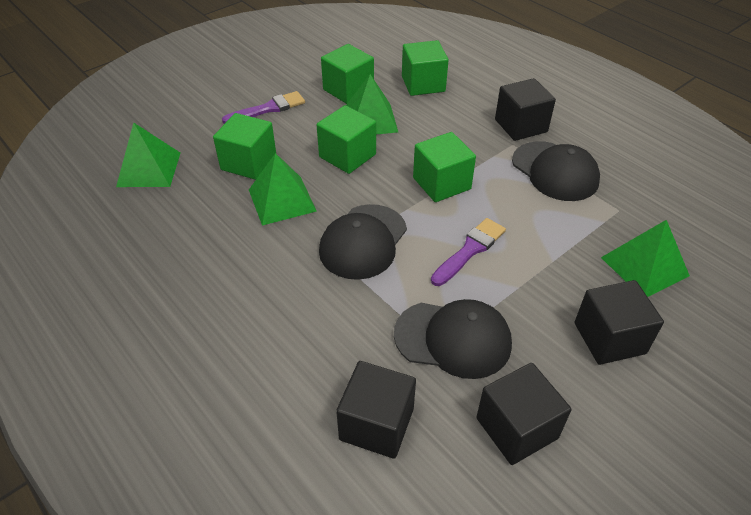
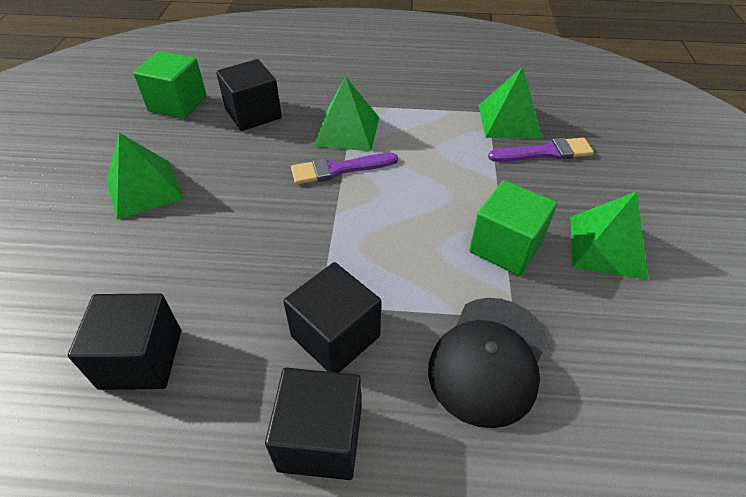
black cap: [319,204,407,280] [394,299,512,379] [512,141,600,201] = 3 -> [428,298,548,428] = 1
green cube: [213,113,276,180] [317,105,376,174] [321,44,374,104] [402,40,449,96] [413,132,476,202] = 5 -> [133,51,207,119] [469,180,557,276] = 2

